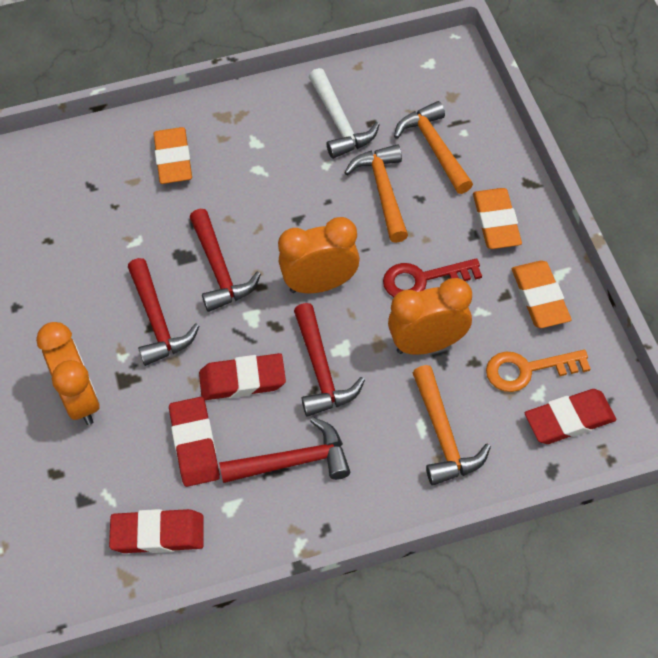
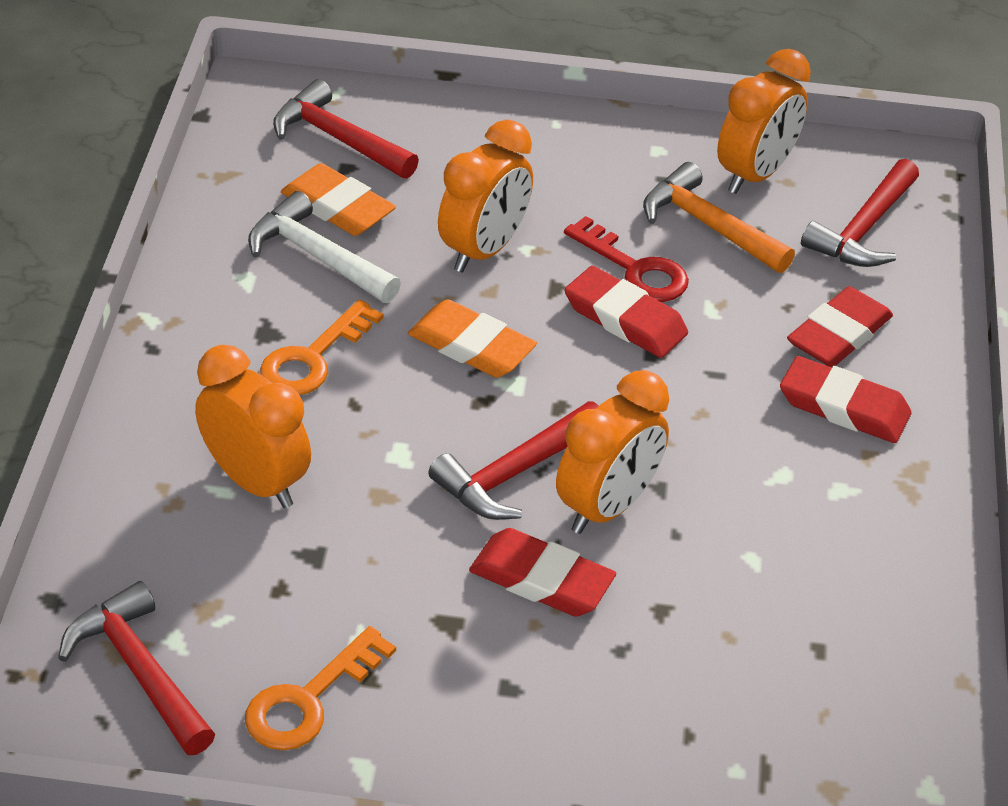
orange clock: [36,322,100,425] [278,217,360,293] [388,278,472,355] = 3 -> [195,345,311,508] [438,119,533,273] [556,370,669,534] [717,49,811,194] = 4
orange eraser: [153,127,192,184] [473,188,522,249] [512,261,572,328] = 3 -> [281,163,396,236] [408,300,537,378] = 2
orange hammer: [344,144,408,243] [394,101,473,194] [413,365,491,485] = 3 -> [643,162,795,273] = 1
orange key: [486,350,591,392] = 1 -> [245,626,396,750] [260,300,384,395] = 2

